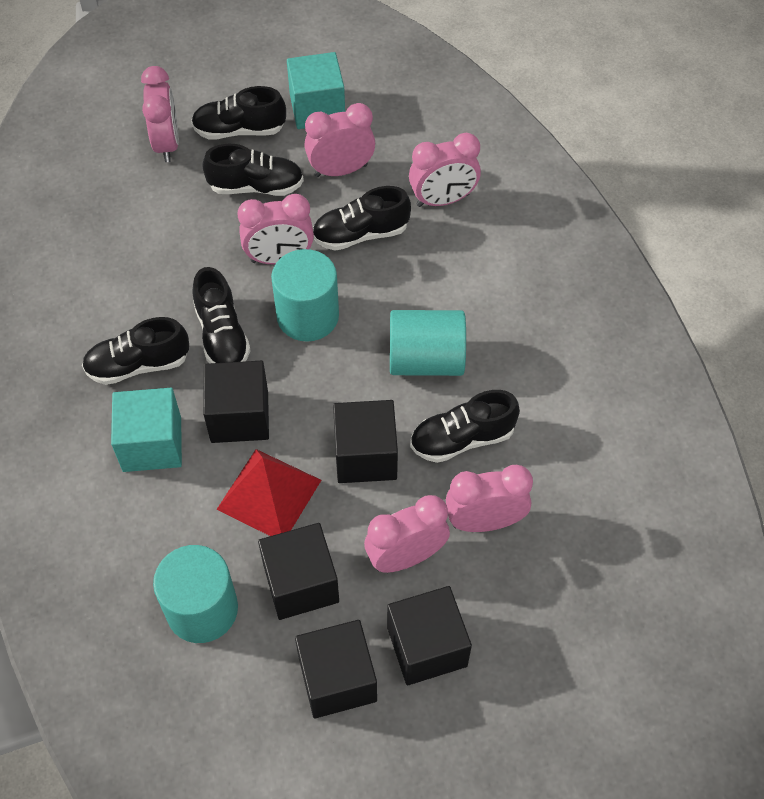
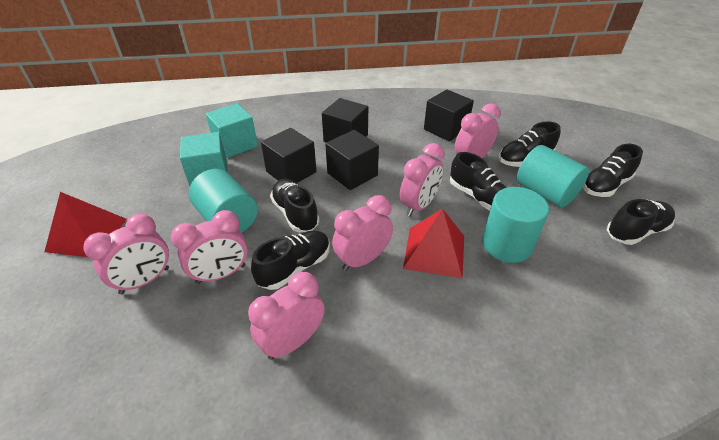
black cube: [203,361,269,443] [258,523,339,620] [295,620,377,719] [333,400,398,483] [387,586,472,685] = 5 -> [261,128,317,183] [322,98,368,142] [325,130,379,190] [424,89,474,142] = 4
red pyramid: [216,449,321,536] = 1 -> [44,192,127,257] [403,209,464,278] = 2

